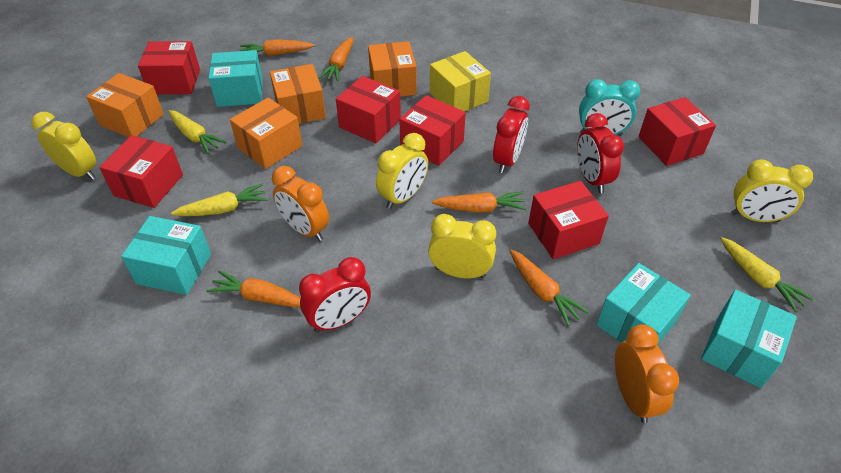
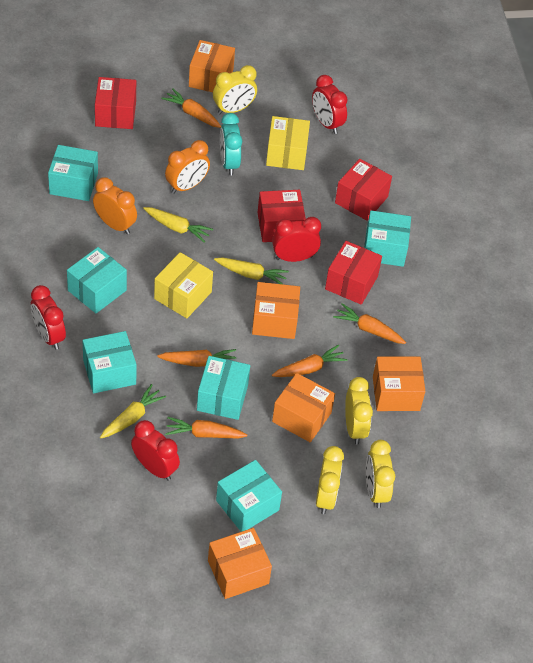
orange box: [86,73,164,137] [230,97,303,169] [270,64,326,124] [368,41,417,97] = 4 -> [189,40,235,92] [208,528,272,599] [252,282,300,339] [272,373,335,442] [373,357,425,411] = 5
red box: [99,135,183,208] [138,41,200,94] [336,76,401,143] [399,95,466,166] [528,181,609,259] [638,97,716,166] = 6 -> [95,77,136,129] [257,190,306,242] [325,241,382,305] [335,159,392,221] = 4
red clock: [299,257,371,332] [493,96,530,173] [577,113,624,193] = 3 -> [31,285,66,350] [131,420,180,481] [272,217,321,262] [312,75,348,134] = 4
turquoise box: [121,216,211,295] [208,50,263,107] [596,263,691,345] [701,290,797,388] = 4 -> [48,145,98,201] [67,247,127,313] [83,331,137,393] [197,356,250,420] [216,460,282,532] [364,210,411,267] = 6
yellow box: [430,51,491,111] = 1 -> [154,252,213,318] [266,116,310,170] = 2

